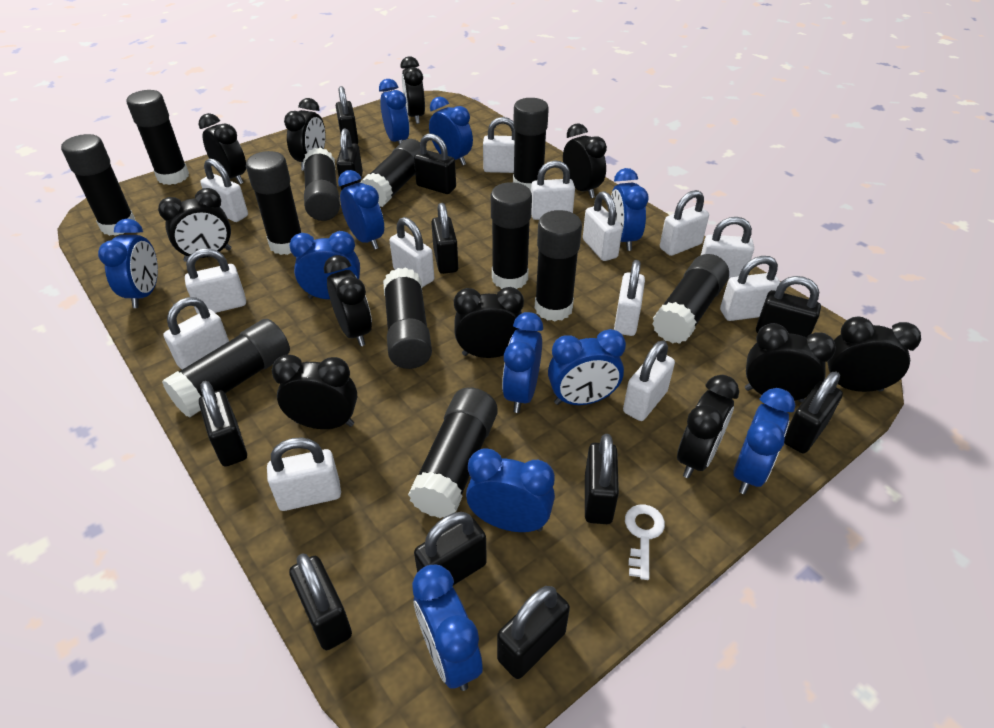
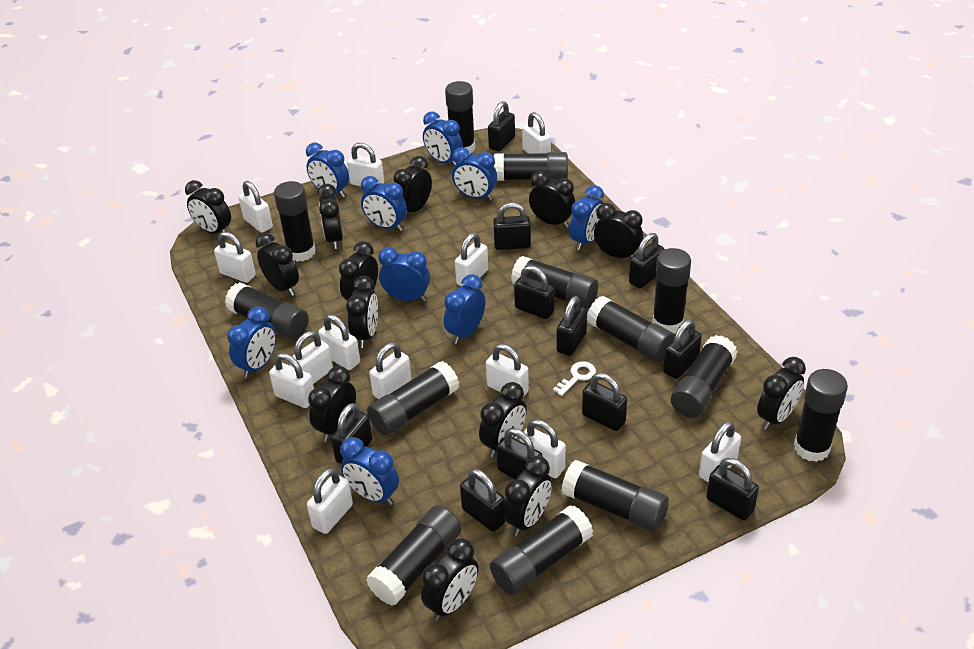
black clock: [158,188,231,262] [199,113,246,184] [272,354,357,429] [284,98,326,171] [324,255,372,347] [400,56,425,124] [454,287,524,358] [563,123,607,198] [677,375,739,478] [745,323,836,402] [827,317,921,392] = 11 -> [185,180,231,234] [255,233,299,296] [308,366,356,442] [317,184,343,249] [339,241,378,301] [346,276,378,348] [393,156,432,218] [421,538,479,621] [479,382,527,458] [503,456,552,536] [529,171,575,228] [594,203,643,258] [757,357,806,430] = 13
black glue stick: [61,134,136,236] [126,90,189,185] [162,319,290,418] [246,151,302,255] [303,147,340,221] [360,139,420,207] [383,267,432,369] [408,387,498,518] [491,182,532,289] [513,98,549,191] [535,210,582,321] [652,254,729,344] = 12 -> [225,282,309,339] [274,181,316,262] [366,505,462,605] [367,361,459,436] [445,81,475,154] [490,505,593,595] [494,152,568,181] [511,256,598,309] [561,460,669,532] [587,296,675,362] [652,248,691,333] [671,335,737,418] [794,369,848,462] = 13
blue clock: [98,219,158,308] [290,231,360,299] [338,170,384,250] [379,79,410,144] [412,565,483,691] [429,97,473,166] [466,448,555,532] [502,312,543,413] [548,329,626,405] [611,168,648,251] [733,388,795,494] = 11 -> [227,306,276,378] [306,143,349,198] [340,437,399,505] [361,176,407,231] [378,247,430,302] [423,111,463,166] [444,274,485,344] [452,147,497,200] [569,185,604,250] = 9

